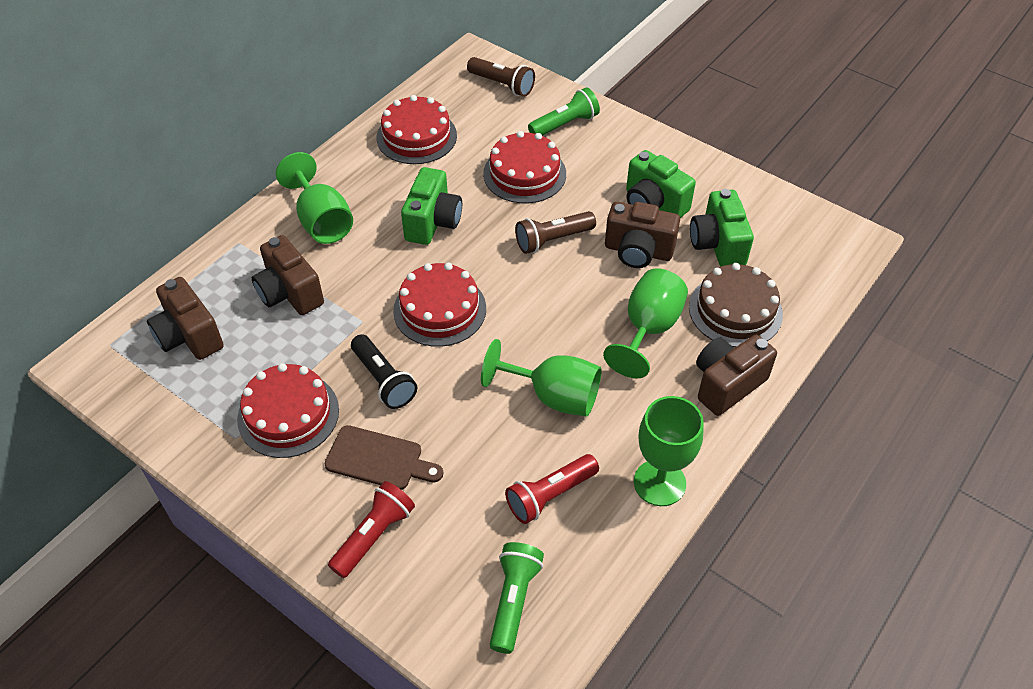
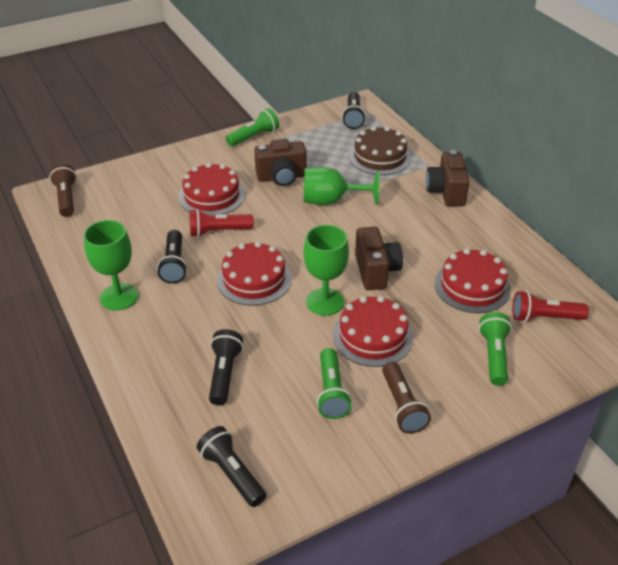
black flashlight: [351,334,417,409] = 1 -> [157,230,187,284] [197,426,266,507] [209,329,243,406] [342,92,366,129] = 4
brown camera: [147,277,224,360] [252,235,324,315] [605,202,680,268] [696,335,777,416] = 4 -> [254,139,307,186] [355,226,403,290] [426,150,470,207] = 3
brown cutting board: [324,425,443,490] = 1 -> none = 0
green camera: [401,167,462,245] [626,150,696,218] [690,189,754,267] = 3 -> none = 0
green flashlight: [490,542,544,654] [528,87,600,136] = 2 -> [226,108,279,146] [317,348,352,419] [479,312,512,386] = 3
green goblet: [276,152,353,244] [481,339,602,416] [603,268,688,378] [634,396,704,506] = 4 -> [84,220,138,310] [303,225,349,316] [304,167,380,205] = 3

